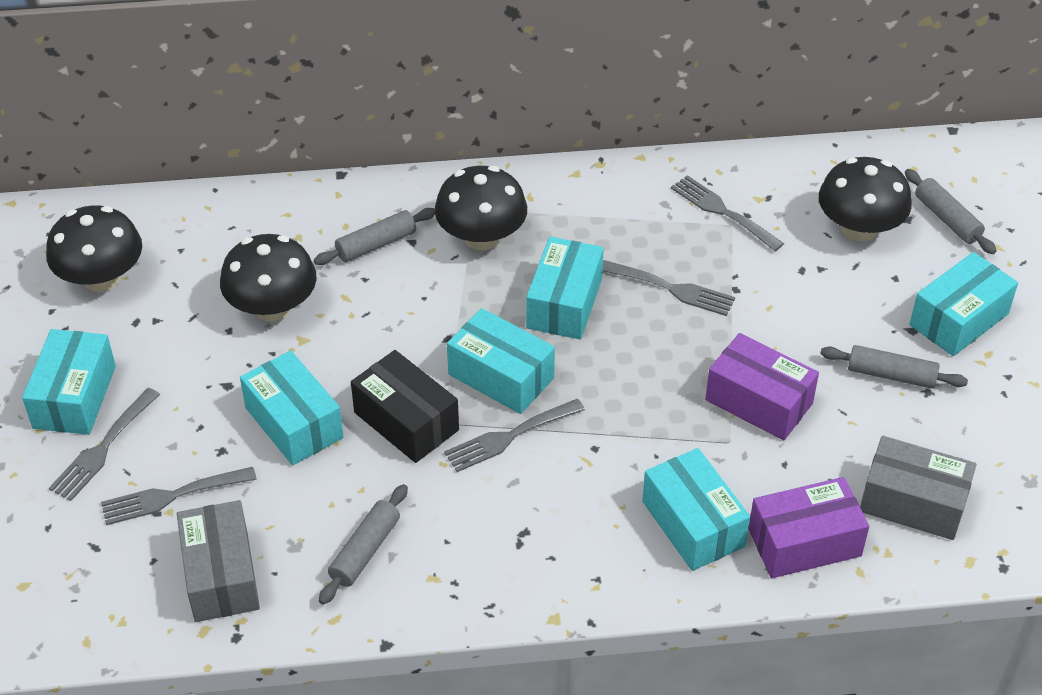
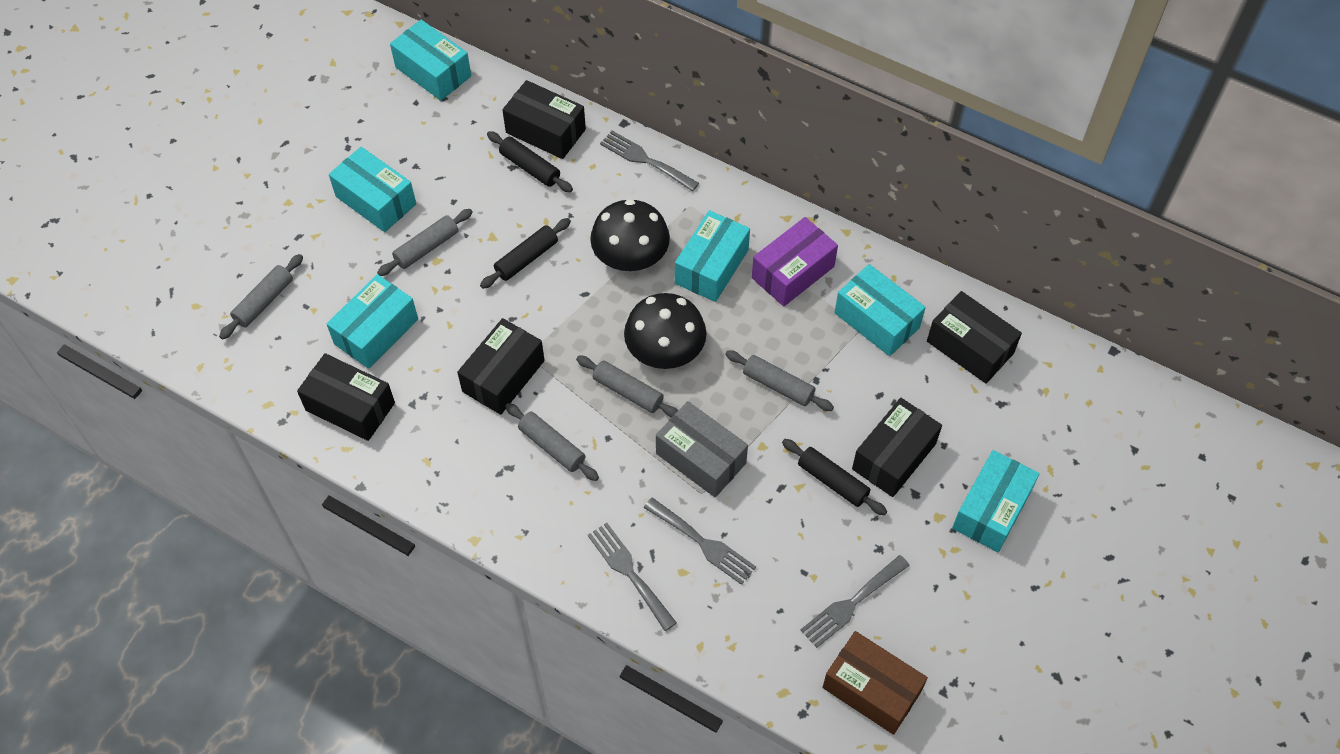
black box: [351,350,459,463] = 1 -> [297,353,395,441] [457,318,545,415] [502,80,586,159] [852,398,942,497] [927,291,1022,384] = 5
black mushroom: [46,205,142,292] [220,234,317,321] [435,166,527,250] [819,157,912,241] = 4 -> [590,199,670,271] [624,293,707,369] = 2
black rolling pin: none = 0 -> [480,218,571,289] [487,131,573,192] [782,439,887,516] = 3
brown box: none = 0 -> [822,631,928,735] = 1
grey box: [177,500,260,622] [860,436,976,540] = 2 -> [656,401,748,498] = 1
grey fork: [49,388,160,501] [101,467,257,525] [444,399,585,472] [602,260,735,316] [671,175,784,251] = 5 -> [588,523,677,631] [600,131,699,191] [643,497,756,585] [801,555,910,648] = 4
grey rolling pin: [314,208,435,265] [319,484,408,605] [820,345,968,389] [905,169,997,254] = 4 -> [219,254,303,339] [377,209,473,276] [505,403,599,481] [576,356,678,417] [725,350,834,411] = 5
purple box: [705,333,819,440] [748,477,869,578] = 2 -> [752,217,838,306] = 1

